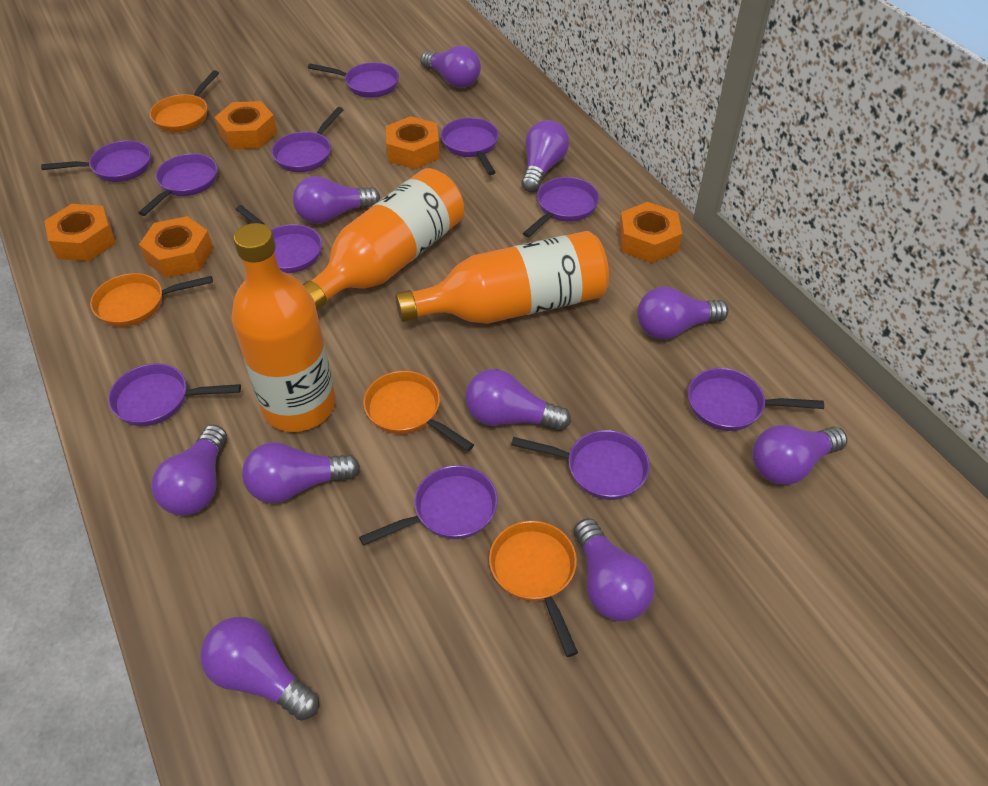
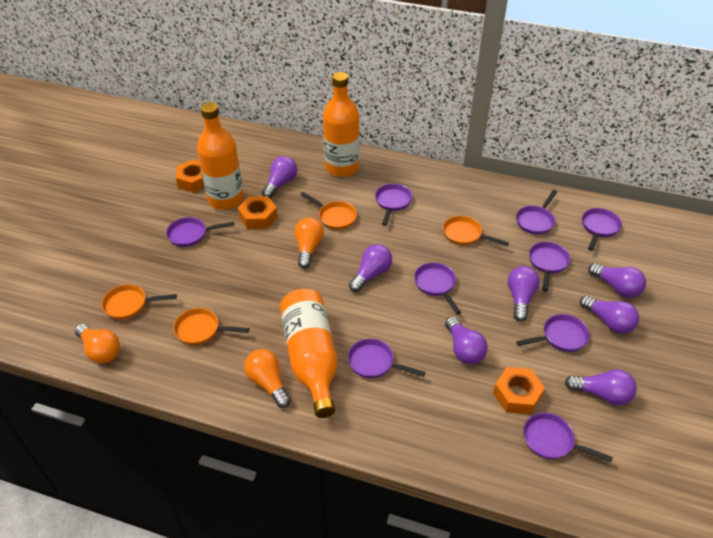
orange light bulb: none = 0 -> [75,324,120,364] [244,349,291,408] [295,218,324,269] = 3
orange nut: [44,204,116,261] [139,216,213,278] [214,101,277,150] [386,116,440,169] [619,202,682,263] = 5 -> [176,159,205,193] [238,196,278,229] [493,367,545,414] = 3
purple light bulb: [151,425,227,516] [200,617,319,721] [242,442,360,503] [293,176,380,224] [420,46,481,88] [465,369,571,431] [521,120,569,192] [574,518,655,621] [637,287,729,339] [752,425,847,485] = 10 -> [262,156,297,198] [349,244,392,292] [445,317,488,364] [508,266,540,322] [565,369,637,405] [580,295,639,334] [588,263,646,298] = 7
purple pan: [41,140,151,182] [108,363,241,426] [138,154,218,216] [235,205,322,273] [272,107,344,172] [308,62,399,98] [359,465,498,546] [441,118,499,175] [511,430,650,500] [523,177,599,237] [688,368,824,431] = 11 -> [166,217,234,247] [348,339,425,378] [375,184,412,226] [414,262,461,314] [516,190,557,235] [516,314,590,352] [523,413,613,463] [529,242,570,292] [582,208,622,251] = 9

